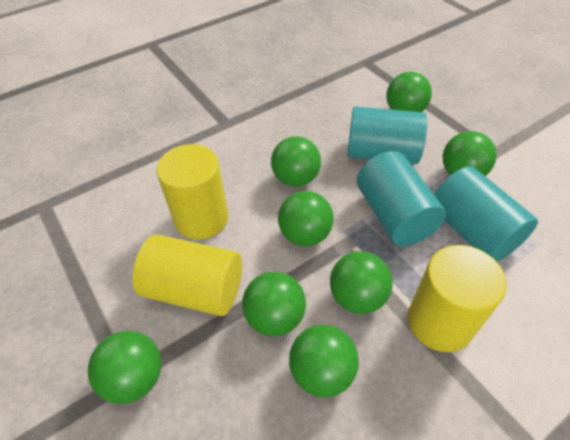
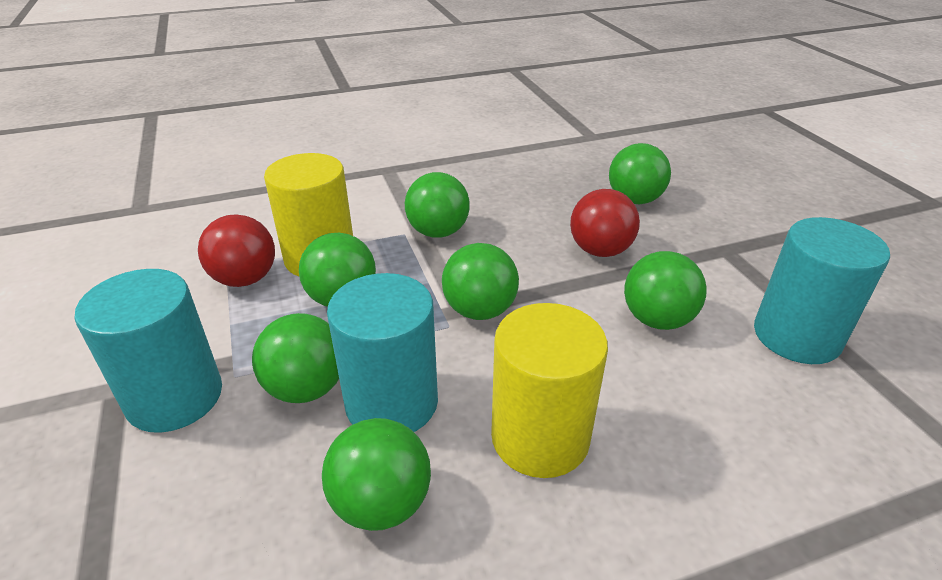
green ball: [88,331,161,404] [242,272,306,337] [271,136,321,187] [278,191,334,247] [289,324,359,397] [330,251,393,314] [386,72,432,112] [443,131,497,176] = 8 -> [252,313,339,403] [299,233,376,307] [322,418,431,531] [405,172,470,238] [442,243,519,320] [609,143,671,204] [624,251,707,330] = 7
red ball: none = 0 -> [198,214,275,287] [570,189,640,257] = 2
yellow cylinder: [132,235,242,316] [156,144,229,239] [408,245,507,352] = 3 -> [264,153,353,276] [491,303,608,478] = 2

